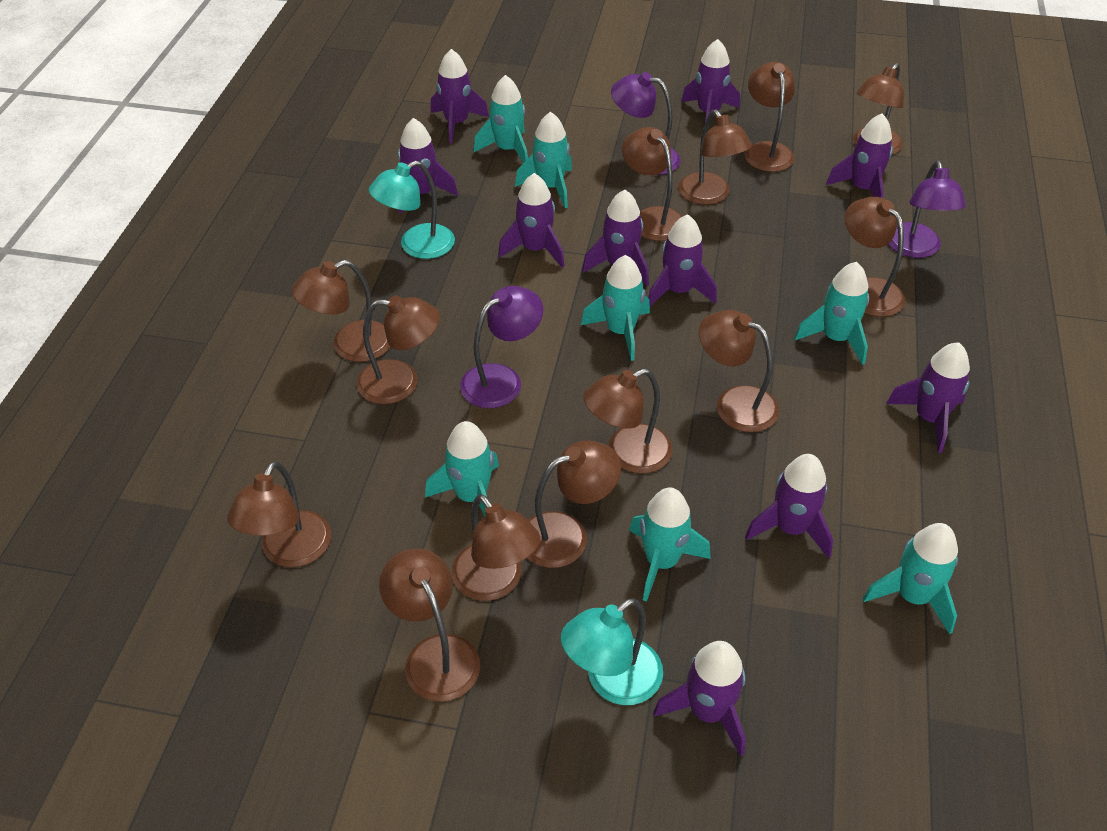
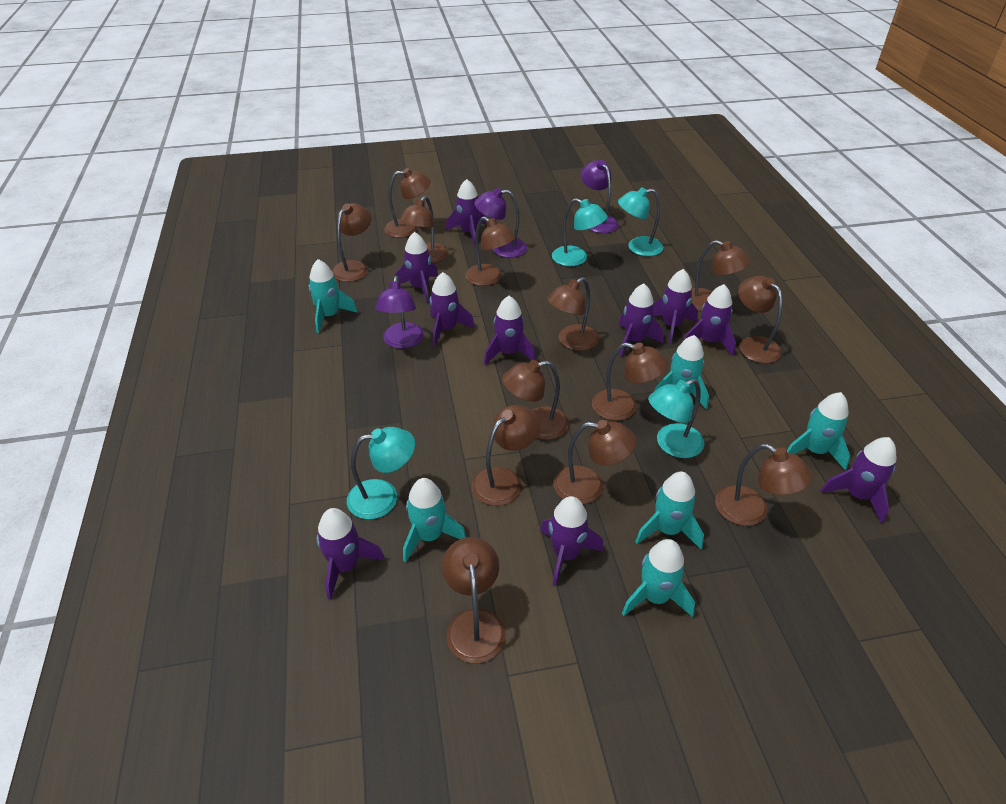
turquoise lamp: [369,161,455,259] [561,598,663,705] = 2 -> [347,427,415,519] [552,198,608,266] [618,187,663,256] [648,379,704,458] = 4
turquoise rocket: [425,421,499,516] [473,75,528,163] [515,112,572,208] [581,255,650,361] [629,487,710,602] [794,262,869,365] [862,523,958,634] = 7 -> [309,259,358,333] [403,478,466,563] [622,539,695,617] [635,472,704,549] [654,335,709,409] [787,392,850,470] = 6

